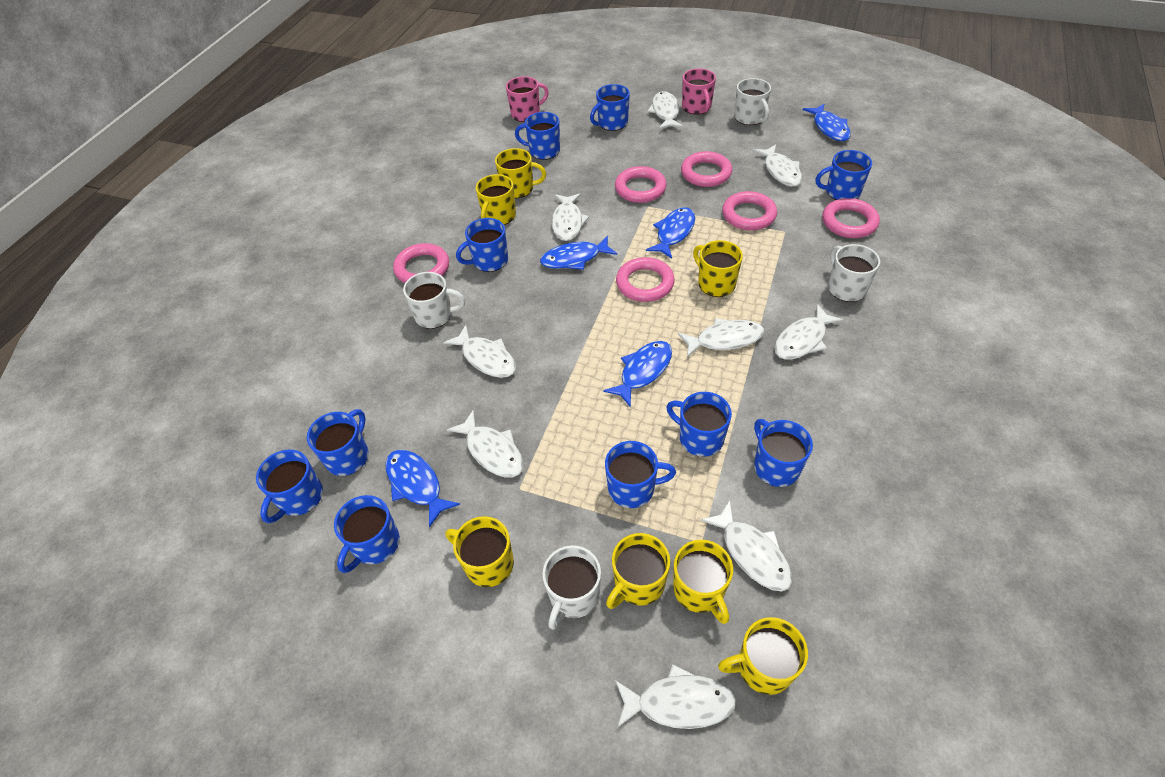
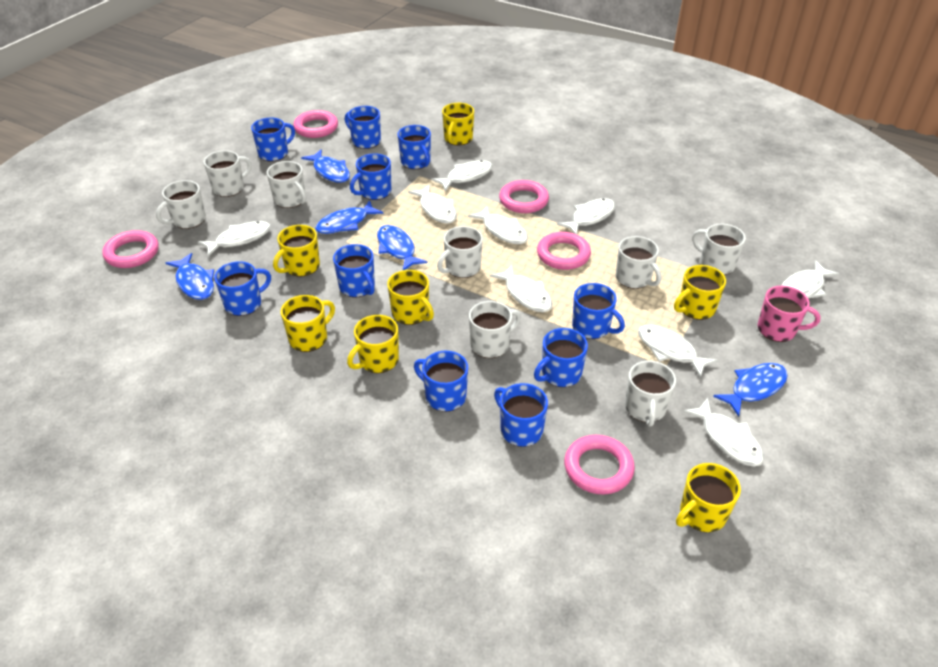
pink mug: [506,76,549,122] [682,68,716,115] = 2 -> [758,286,820,342] = 1
pink ring: [393,243,449,283] [615,166,667,203] [616,257,675,302] [681,151,732,187] [722,191,777,230] [822,198,880,238] = 6 -> [102,230,159,268] [293,110,338,138] [499,180,549,213] [537,232,591,270] [564,435,635,495] = 5
white mug: [403,272,465,329] [542,545,601,630] [734,78,771,125] [828,244,880,302] = 4 -> [156,180,206,229] [204,150,252,197] [267,161,306,208] [437,226,483,278] [469,301,521,358] [616,236,661,289] [625,361,676,427] [693,224,746,275] = 8

